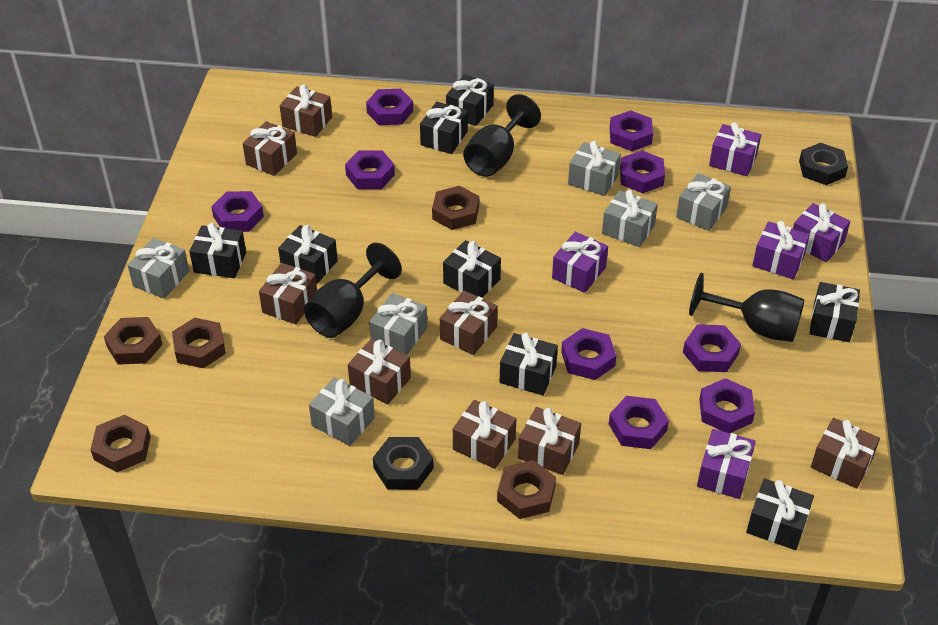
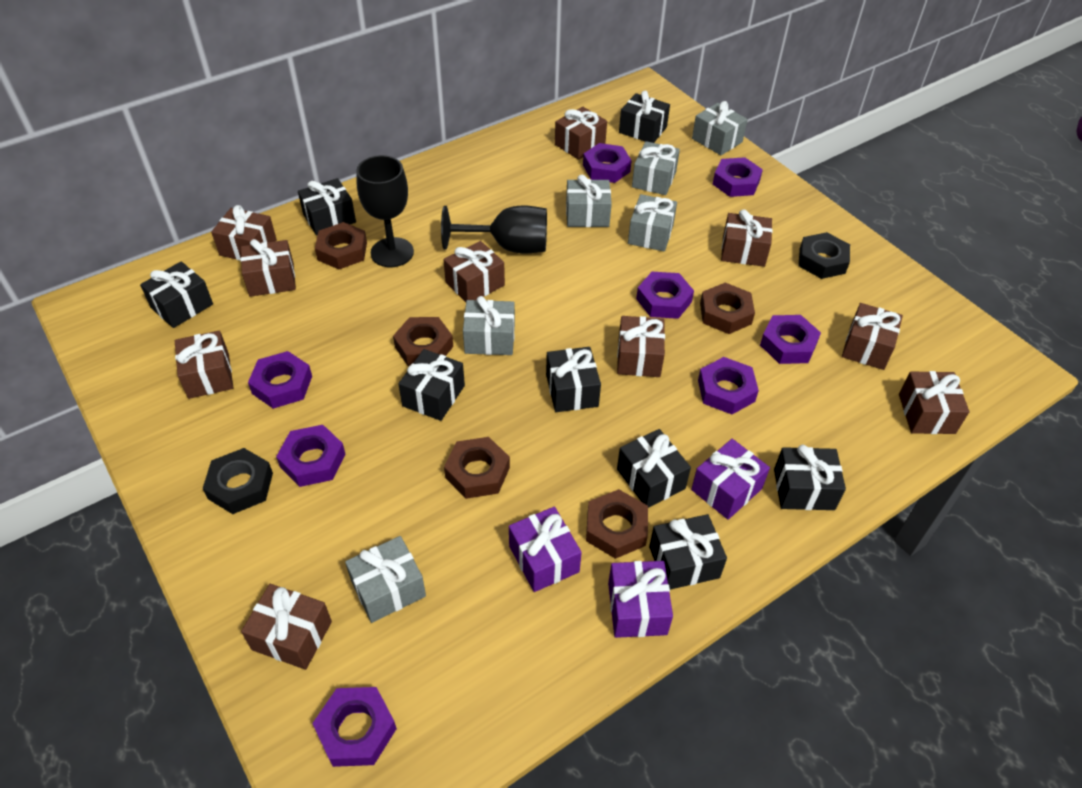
black goblet: [304,243,402,338] [463,94,541,177] [689,273,805,342] = 3 -> [356,155,414,267] [441,205,547,253] = 2
brown gift: [243,121,297,176] [259,263,317,324] [280,84,332,137] [348,338,411,405] [440,291,498,355] [453,400,516,469] [518,407,581,475] [811,418,880,489] = 8 -> [175,330,233,399] [211,205,277,261] [241,239,296,297] [241,584,332,670] [443,241,505,302] [555,107,607,160] [617,316,665,377] [721,209,772,267] [842,303,903,370] [899,371,969,434] = 10
purple gift: [552,232,608,293] [697,429,756,499] [709,122,761,176] [752,221,810,279] [793,203,851,262] = 5 -> [509,507,582,592] [608,561,673,638] [691,439,770,520] = 3
purple nut: [211,191,264,232] [345,150,395,189] [366,89,413,125] [561,328,617,380] [609,396,669,449] [610,110,653,151] [620,150,665,193] [683,324,741,372] [699,378,755,433] = 9 -> [248,351,312,409] [276,425,345,487] [312,687,397,767] [583,143,632,183] [636,272,694,319] [698,357,759,415] [713,157,763,197] [760,315,821,364] = 8

